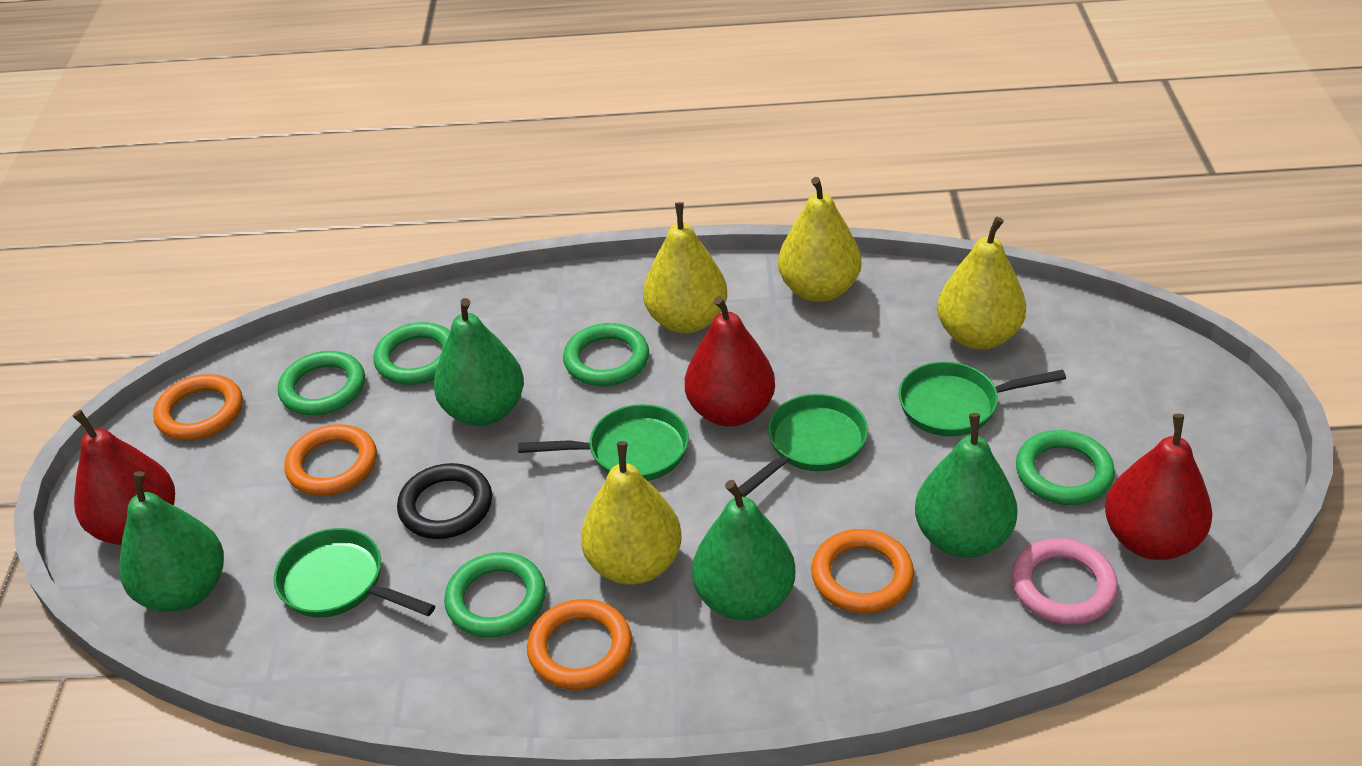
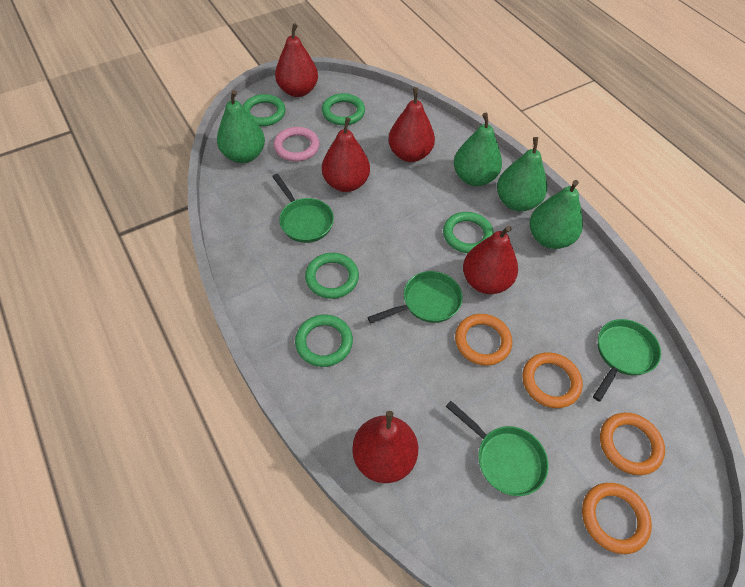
black ring: [397,463,492,539] = 1 -> none = 0
red pear: [72,410,175,545] [685,296,775,427] [1105,414,1212,560] = 3 -> [275,23,318,97] [322,117,370,192] [352,411,418,483] [388,87,435,162] [463,226,518,294] = 5
yellow pear: [581,441,682,585] [643,202,727,333] [778,177,861,302] [937,217,1026,350] = 4 -> none = 0

